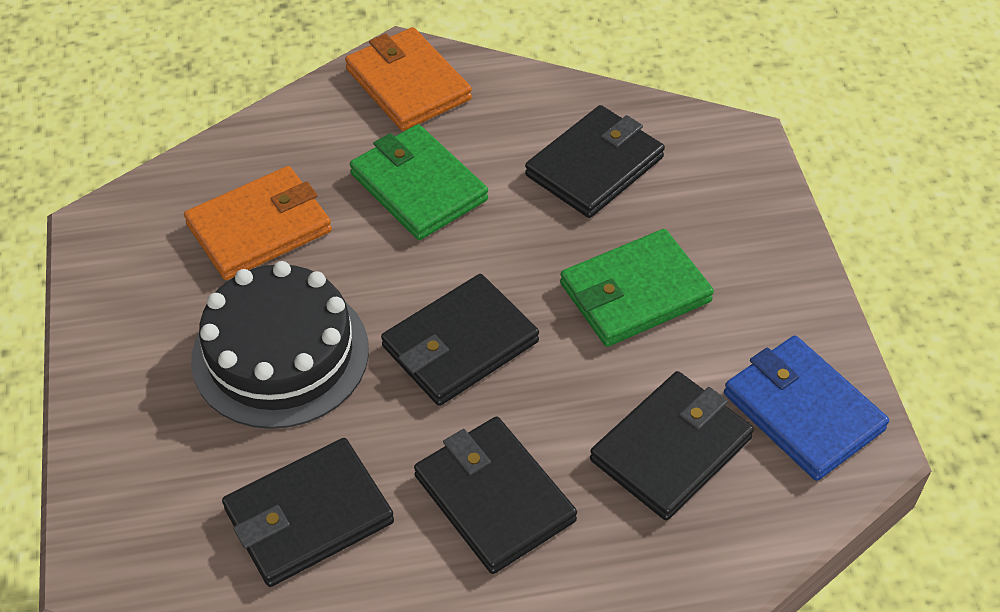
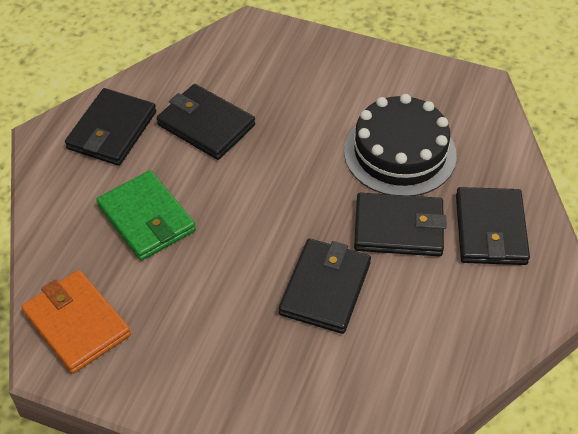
blue wallet: [724,336,889,481] = 1 -> none = 0
green wallet: [350,124,488,240] [560,229,714,347] = 2 -> [96,170,196,261] = 1
orange wallet: [184,166,332,280] [345,27,472,131] = 2 -> [21,270,131,374] = 1

